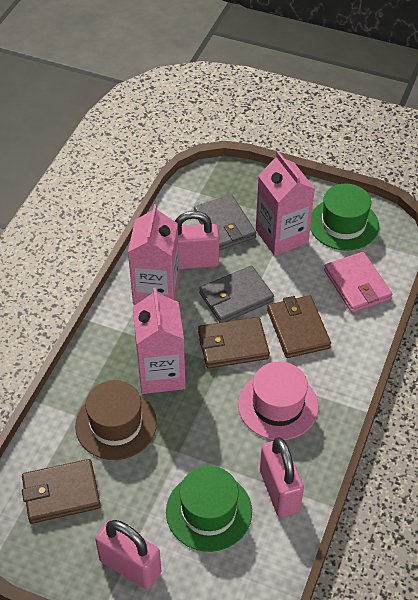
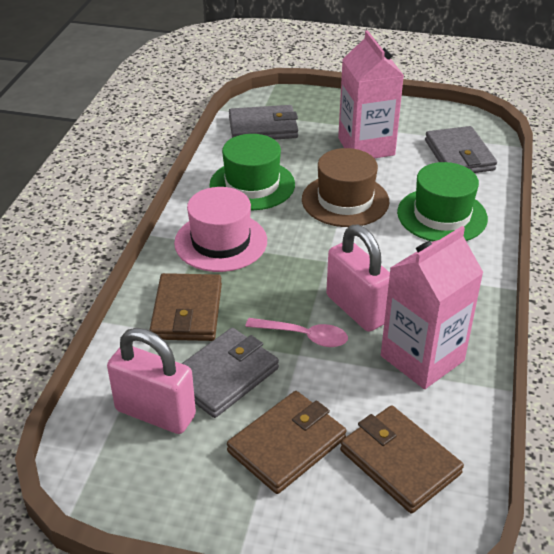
grey wallet: [194,194,256,251] [199,266,274,323] = 2 -> [181,328,279,418] [229,105,298,140] [425,126,497,173] = 3
pink carton: [128,204,180,305] [133,287,186,394] [256,151,315,256] = 3 -> [338,30,404,158] [381,226,484,389] = 2
pink padlock: [95,520,161,590] [175,211,219,269] [260,437,304,517] = 3 -> [107,328,196,434] [326,225,390,332] = 2
pink spoon: none = 0 -> [245,318,348,347] = 1
pink wallet: [324,252,392,313] = 1 -> none = 0

